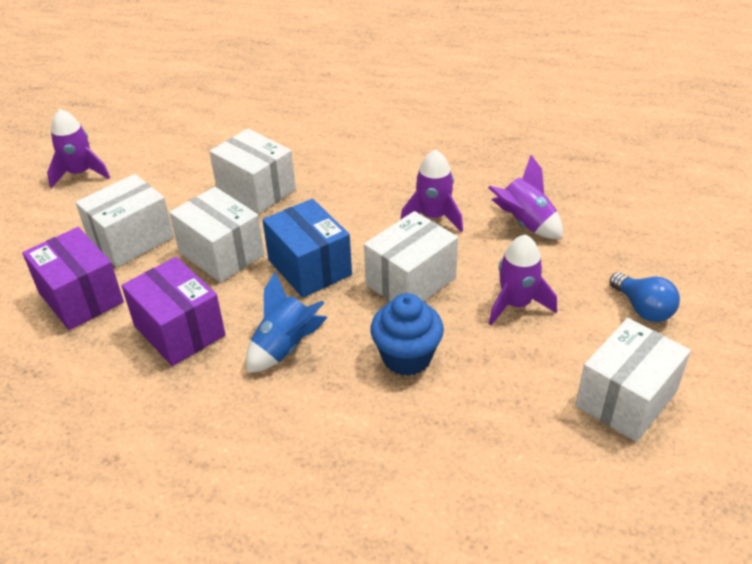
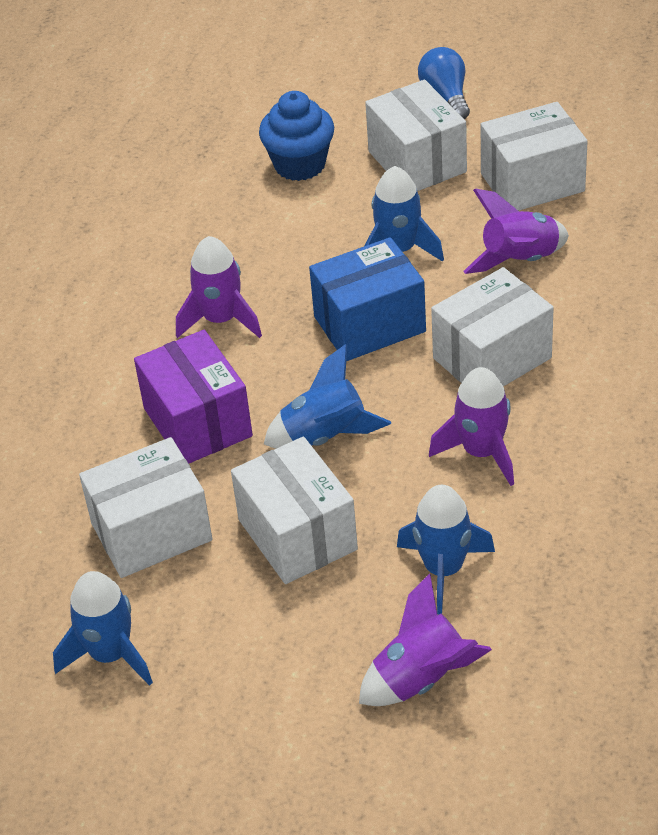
blue rocket: [246,272,328,373] = 1 -> [53,571,153,686] [264,344,391,449] [364,166,444,262] [397,485,495,614] = 4
purple box: [22,227,124,330] [121,257,226,366] = 2 -> [134,330,253,464] = 1

